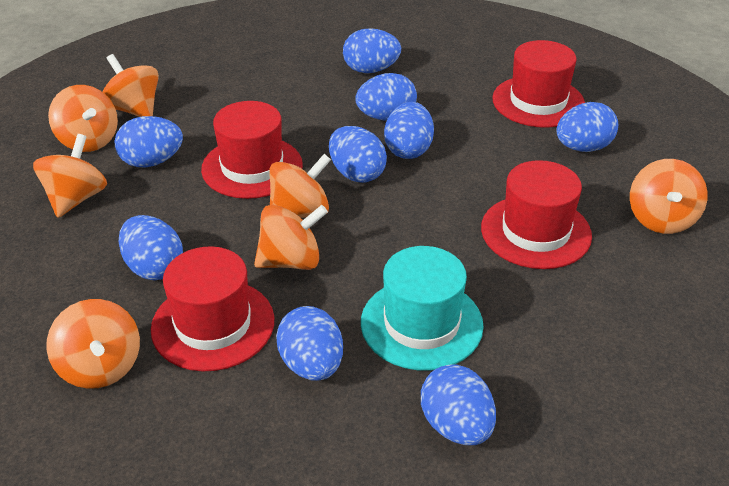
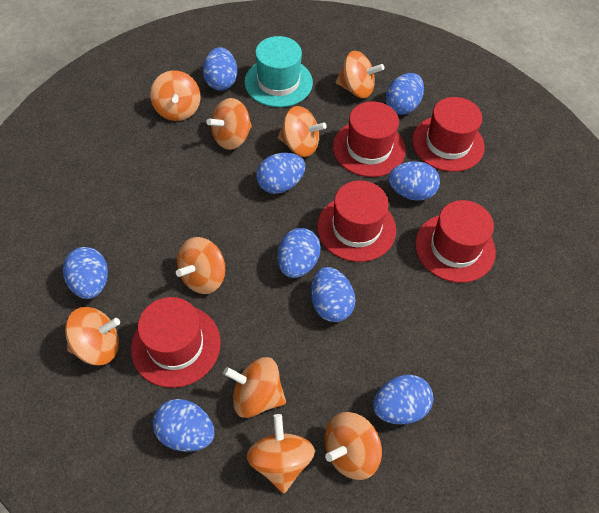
orange spinning top: [33,134,107,218] [46,299,140,389] [48,85,118,152] [102,54,159,117] [254,204,328,270] [270,154,331,218] [630,159,708,234] = 7 -> [65,307,120,365] [150,70,201,121] [176,237,225,294] [206,98,252,150] [223,357,286,418] [246,414,315,493] [278,106,327,157] [324,412,382,480] [335,51,384,98] = 9
red hat: [151,246,274,371] [201,101,303,199] [481,160,592,269] [492,40,585,128] = 4 -> [131,297,221,388] [317,180,396,262] [333,101,406,177] [412,97,485,172] [415,200,496,283] = 5

